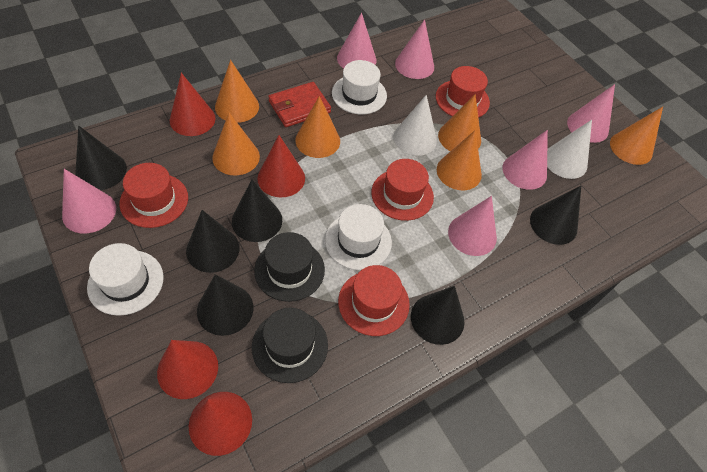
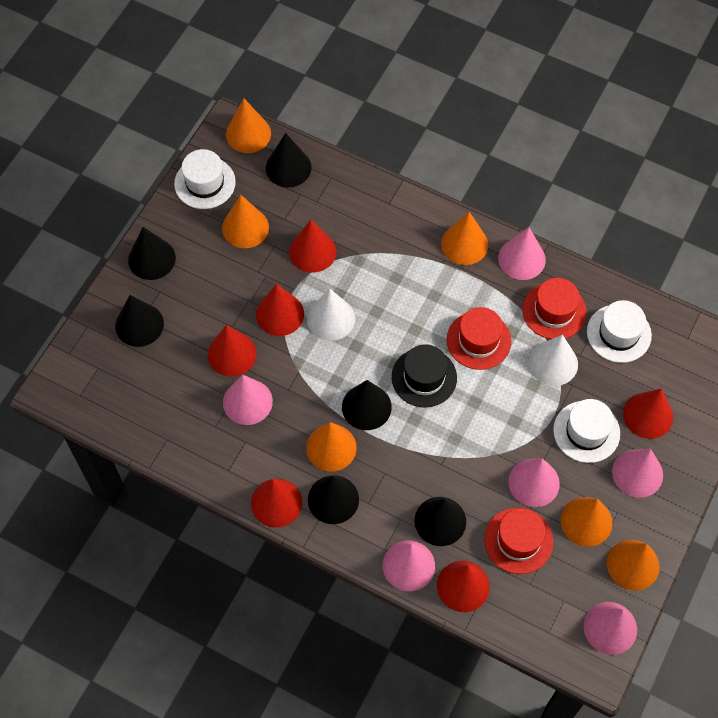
black hat: [252,307,328,383] [254,232,325,302] = 2 -> [392,344,457,407] = 1
red cone: [157,340,218,399] [170,73,216,136] [189,392,252,456] [257,135,305,197] = 4 -> [208,325,257,376] [251,479,302,528] [256,284,304,336] [289,220,336,273] [437,561,490,612] [623,389,673,439] = 6
red hat: [119,163,188,228] [338,265,410,336] [371,159,434,221] [436,66,490,118] = 4 -> [447,307,511,370] [484,508,553,574] [522,278,587,339] = 3
red wallet: [268,82,331,127] = 1 -> none = 0

